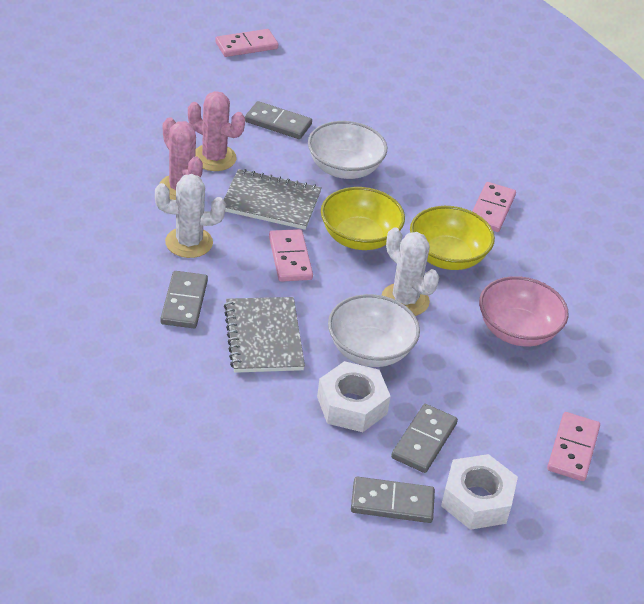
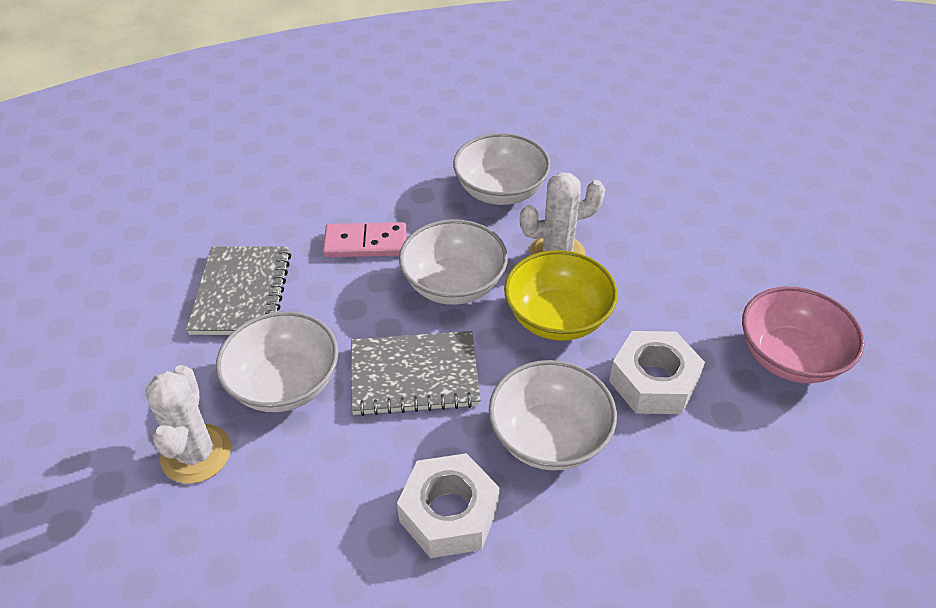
grey domino: [160,271,208,328] [245,101,312,139] [351,477,435,523] [391,404,458,473] = 4 -> none = 0
pink cactus: [159,117,203,200] [188,91,245,171] = 2 -> none = 0
pink domino: [215,29,278,57] [269,229,313,282] [472,182,516,232] [547,412,600,481] = 4 -> [323,222,407,257] = 1
white bowl: [308,121,387,179] [328,294,420,367] = 2 -> [216,311,338,412] [399,219,508,305] [453,133,551,205] [489,360,617,471] = 4
yellow bowl: [321,187,405,250] [410,206,495,270] = 2 -> [504,250,618,341] = 1

